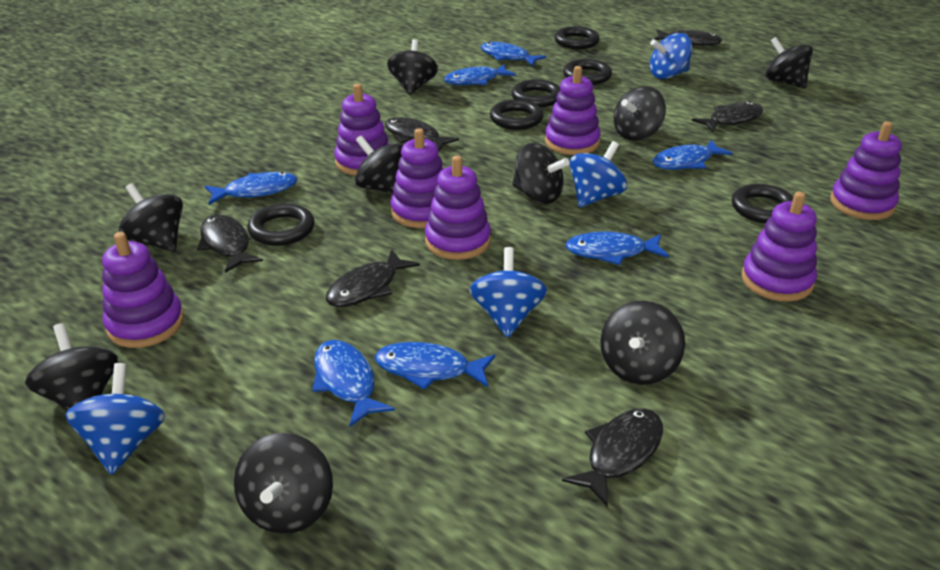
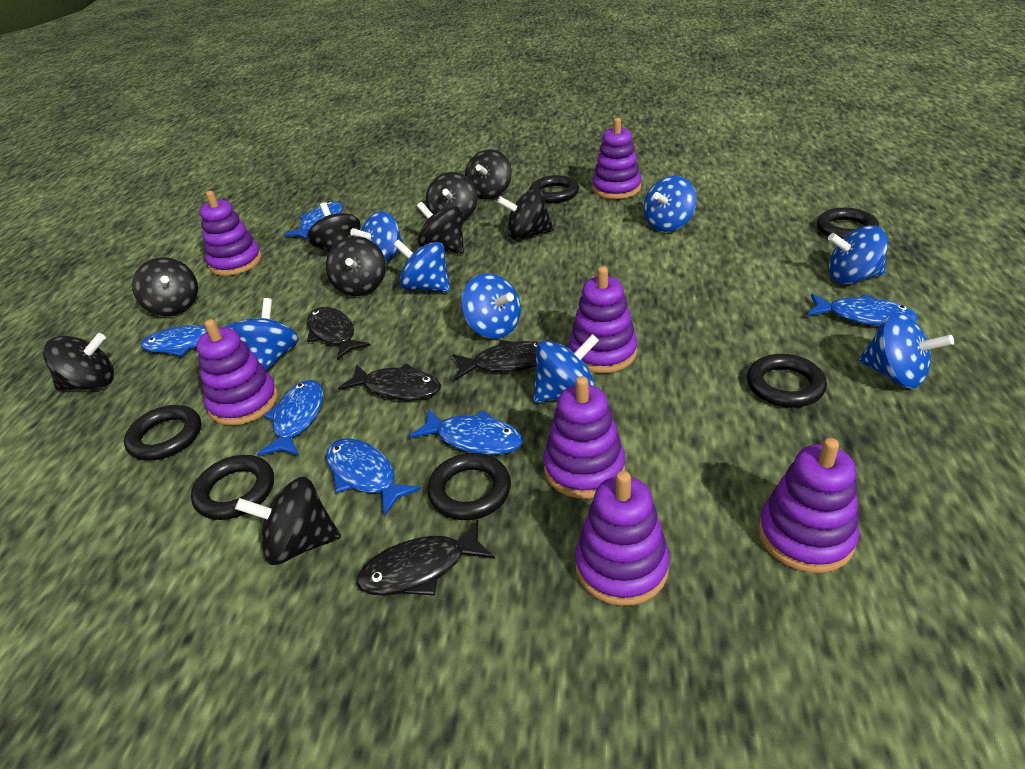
black fish: [197,214,263,273] [326,249,420,307] [385,117,459,151] [562,408,663,507] [654,29,722,46] [692,102,763,132] = 6 -> [307,307,371,360] [338,363,441,401] [356,520,495,596] [453,340,539,380] = 4
blue fish: [205,172,298,205] [312,340,395,427] [375,342,495,390] [444,64,516,85] [481,42,546,66] [565,232,669,265] [653,140,733,170] = 7 -> [141,322,237,356] [257,380,323,456] [284,201,343,240] [326,438,421,516] [409,408,523,455] [807,294,918,326] = 6
blue spinning top: [65,363,165,475] [469,247,547,338] [570,141,627,207] [650,33,692,79] = 4 -> [230,298,299,371] [350,211,403,264] [394,239,450,292] [461,273,521,339] [533,334,599,403] [644,176,697,232] [828,225,888,285] [858,312,954,388] = 8

